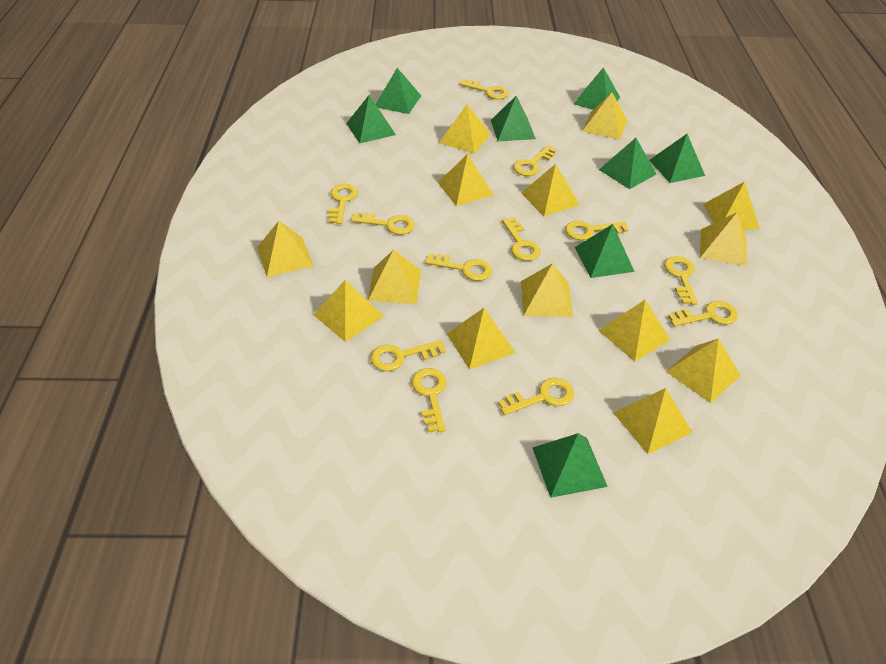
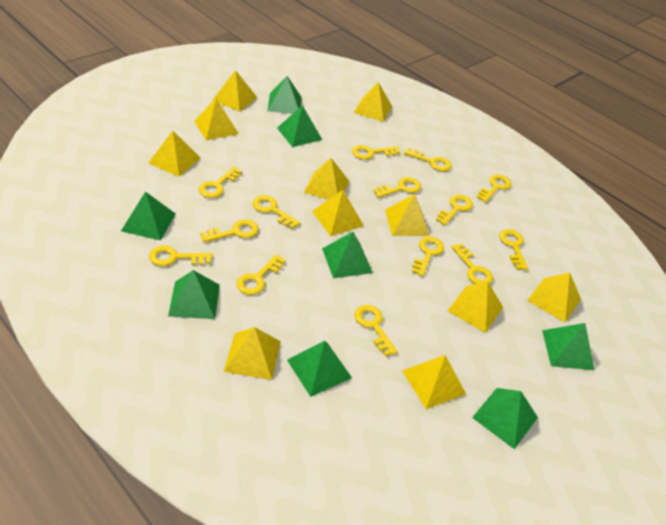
yellow key: [328,184,358,224] [351,212,415,235] [370,340,446,371] [411,368,447,432] [425,253,492,281] [459,79,509,99] [498,378,574,415] [502,217,541,261] [513,146,557,176] [565,221,629,240] [664,256,698,305] [668,301,738,327] = 12 -> [149,246,213,266] [198,167,242,198] [200,219,259,243] [237,254,286,295] [252,195,300,229] [352,145,400,160] [354,305,398,356] [373,177,421,198] [404,148,452,171] [412,237,444,277] [436,195,473,225] [451,243,493,284] [477,174,511,203] [499,229,528,270] = 14
yellow pyramid: [257,221,313,277] [313,280,384,342] [368,250,421,304] [438,154,494,206] [439,104,490,154] [446,308,516,369] [521,164,580,217] [521,263,573,317] [582,92,627,140] [598,300,671,362] [613,388,693,454] [666,338,741,403] [700,213,747,266] [703,181,760,230] = 14 -> [148,131,200,177] [194,99,239,140] [213,70,257,112] [224,327,281,380] [304,158,349,200] [312,190,364,236] [353,82,392,122] [385,194,429,236] [402,355,466,409] [448,281,503,333] [527,272,581,323] = 11

